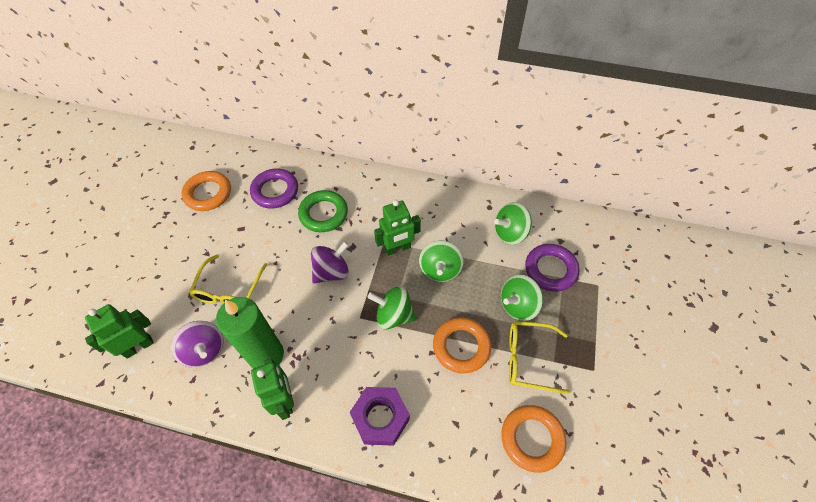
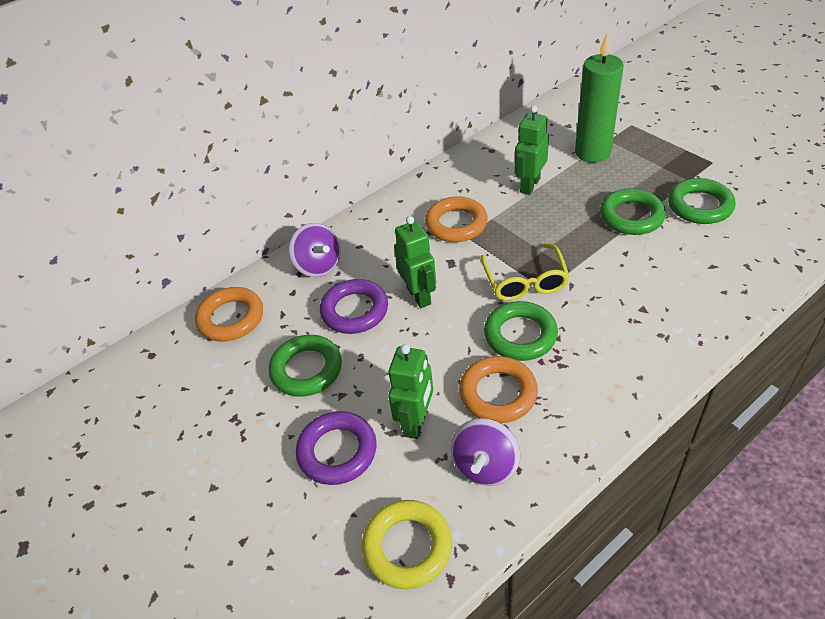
green ring: [298,190,348,232] = 1 -> [269,335,342,397] [484,301,558,361] [600,188,666,235] [668,178,736,224] = 4
green spinning top: [367,286,417,330] [419,241,464,282] [494,202,532,245] [501,274,543,321] = 4 -> none = 0
purple nut: [350,387,410,446] = 1 -> none = 0
yellow glasses: [189,254,267,304] [509,321,570,394] = 2 -> [480,243,570,301] = 1
yellow ring: none = 0 -> [362,500,452,589] = 1

